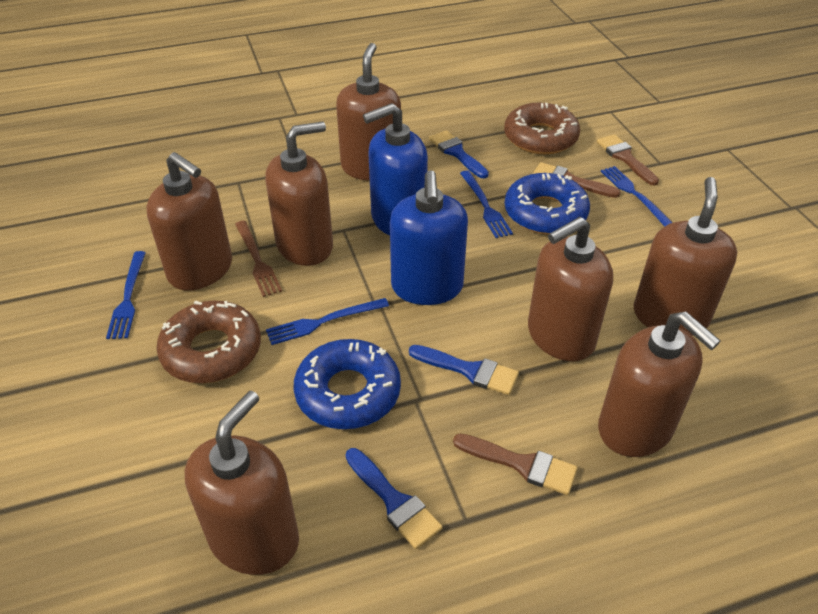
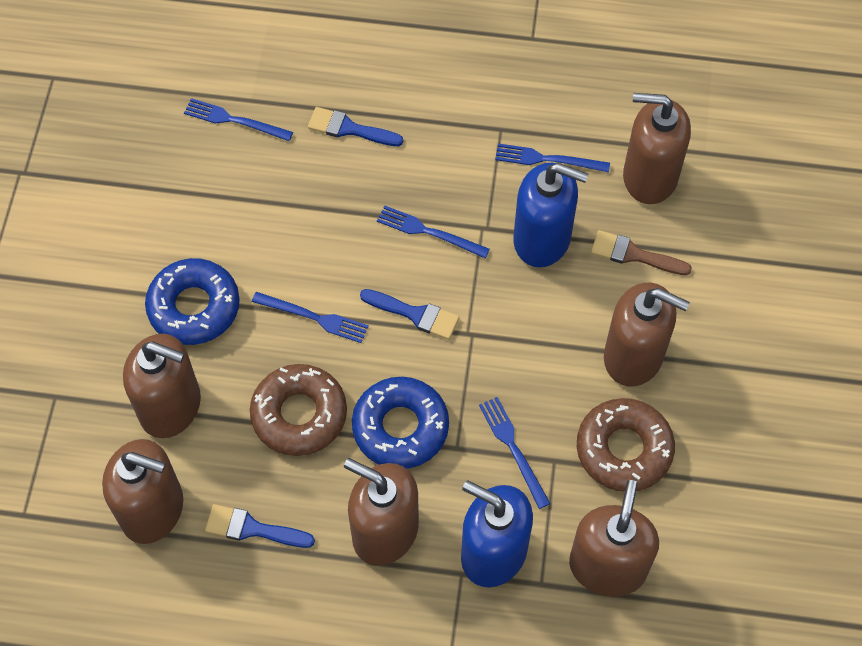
blue fork: [106,251,146,339] [266,298,389,345] [460,170,513,238] [601,166,672,227] = 4 -> [184,98,293,141] [252,292,369,343] [377,206,490,258] [479,397,550,509] [495,143,610,173] = 5
brown brush: [453,434,578,495] [533,162,621,198] [597,134,659,186] = 3 -> [591,230,692,275] = 1
brown fork: [235,220,282,297] = 1 -> none = 0
brown soap dispenser: [146,152,232,290] [185,391,299,575] [265,121,333,266] [336,43,401,181] [528,217,613,362] [598,312,721,457] [633,177,737,336] = 7 -> [102,439,183,544] [123,334,201,438] [344,458,419,566] [569,480,659,597] [604,283,690,386] [623,93,691,204] = 6

